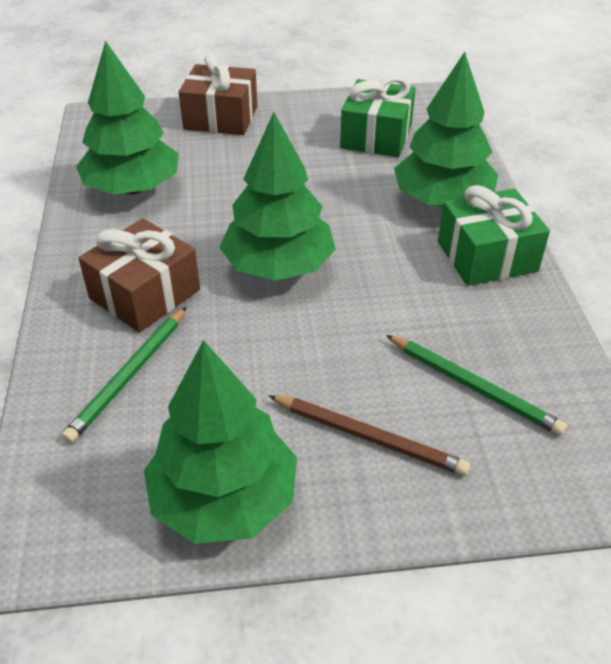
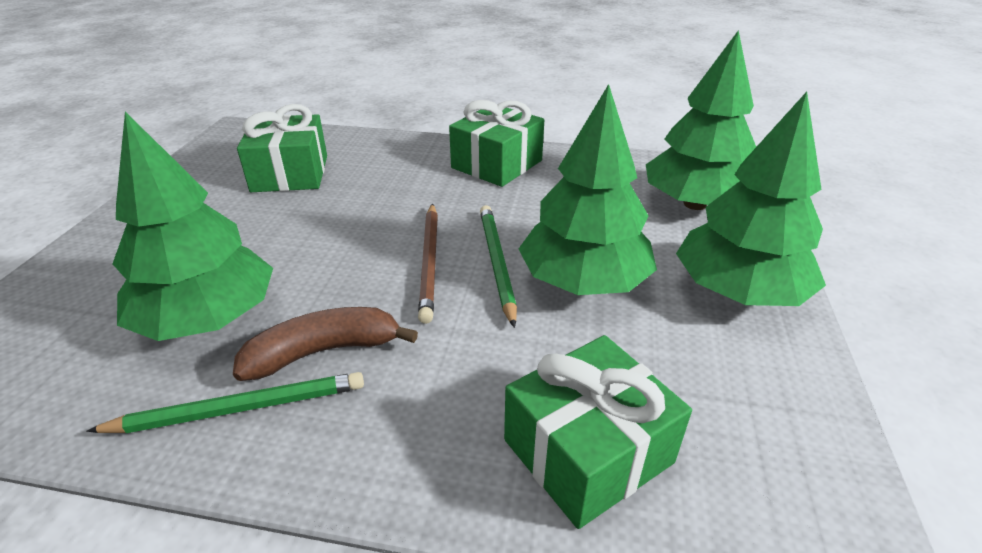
brown banana: none = 0 -> [233,307,418,381] = 1
brown gift: [78,218,200,332] [179,54,257,135] = 2 -> none = 0
green gift: [340,76,416,157] [438,185,550,286] = 2 -> [237,104,327,192] [449,100,544,187] [504,335,692,529] = 3

